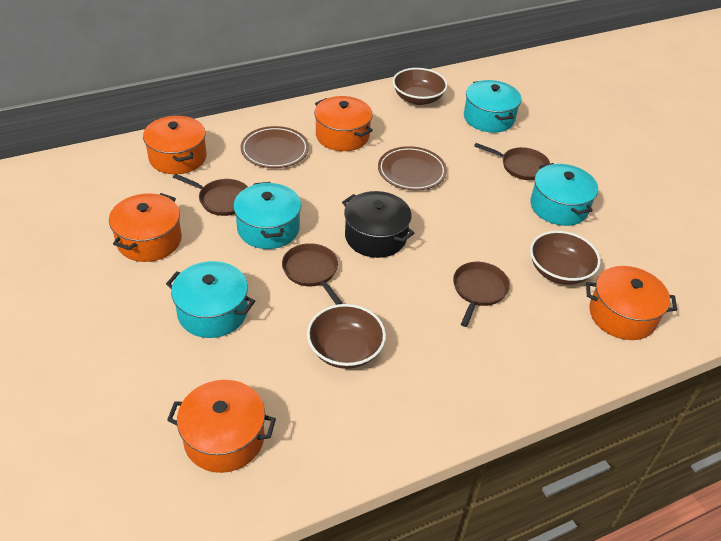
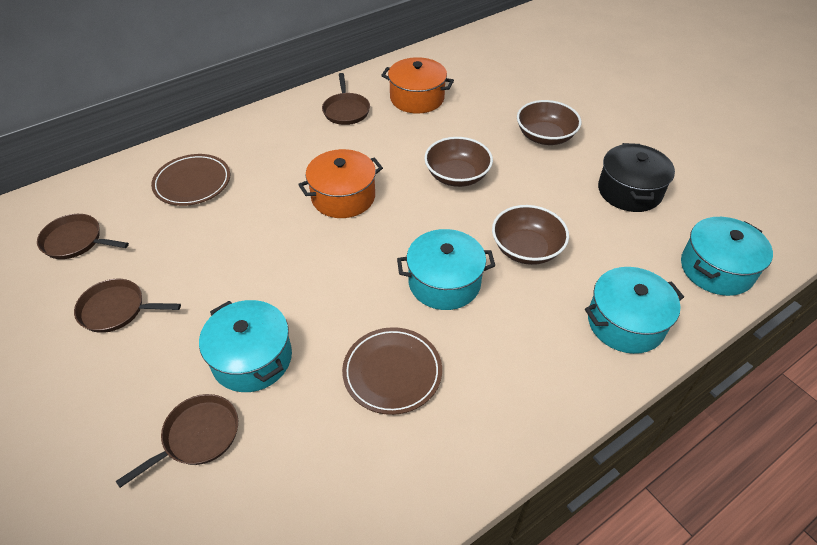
orange pot: [109,193,182,262] [143,116,206,174] [167,380,276,473] [314,96,373,151] [586,266,677,340] = 5 -> [298,149,383,218] [381,57,454,114] = 2

